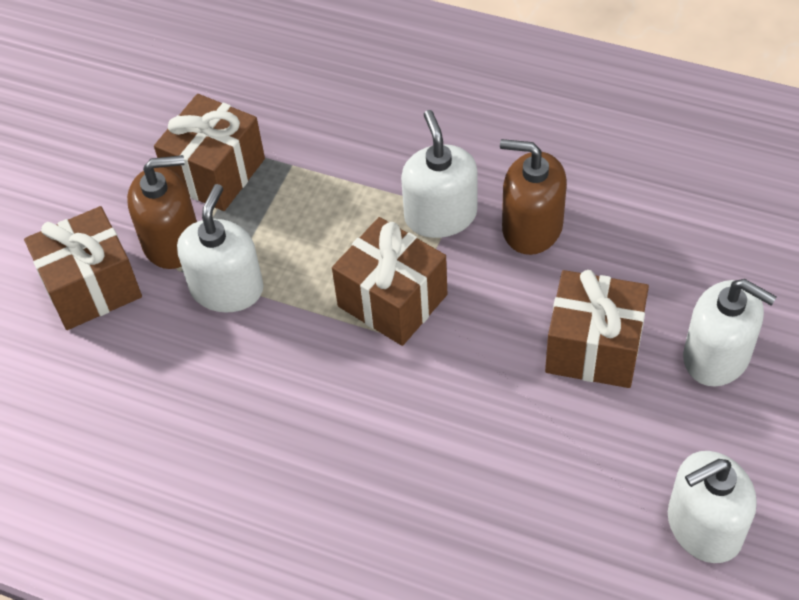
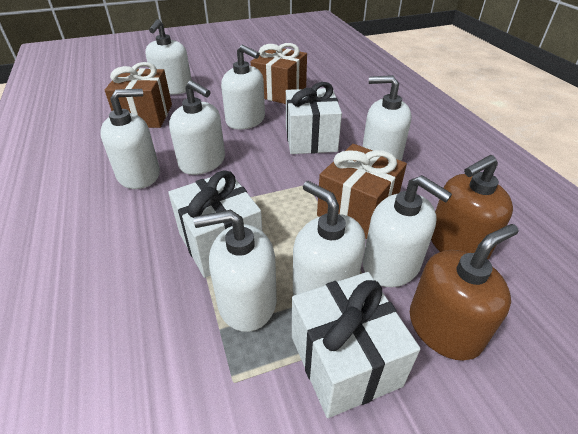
brown gift: [24,206,142,330] [154,94,265,211] [332,217,447,346] [545,270,649,388] = 4 -> [105,62,172,128] [251,43,307,104] [317,144,407,239] = 3
white gift: none = 0 -> [168,170,263,278] [286,82,342,154] [292,272,420,418] = 3
white soap dispenser: [177,184,263,312] [401,110,477,238] [668,451,757,563] [683,279,777,387] = 4 -> [100,89,160,189] [145,19,192,95] [169,80,225,175] [193,210,277,332] [221,45,265,130] [293,181,365,295] [362,75,412,161] [363,175,452,287] = 8

